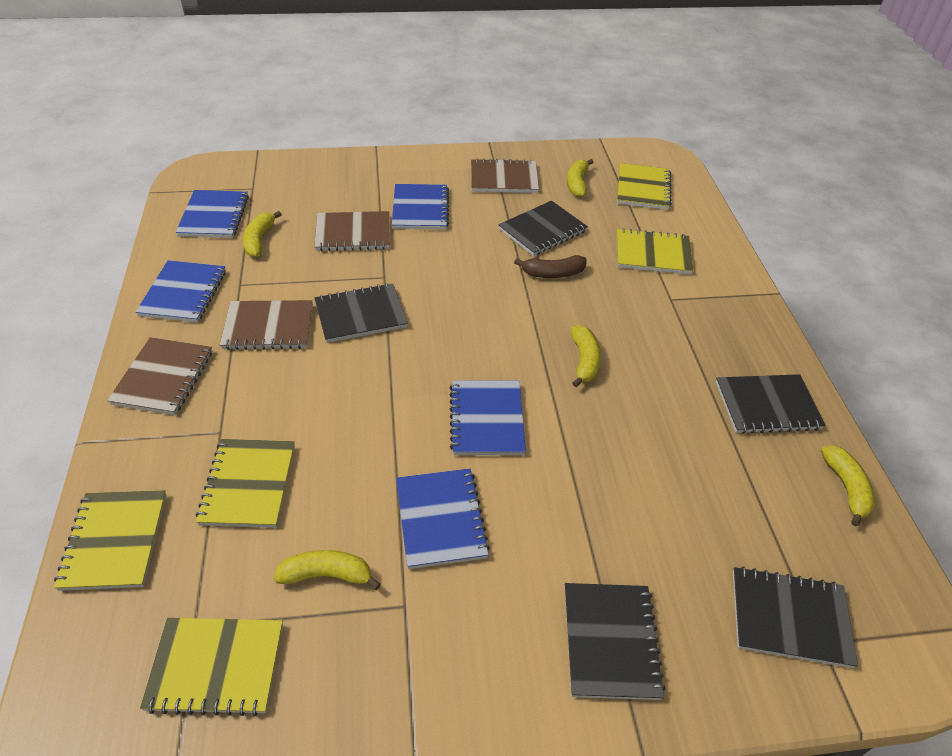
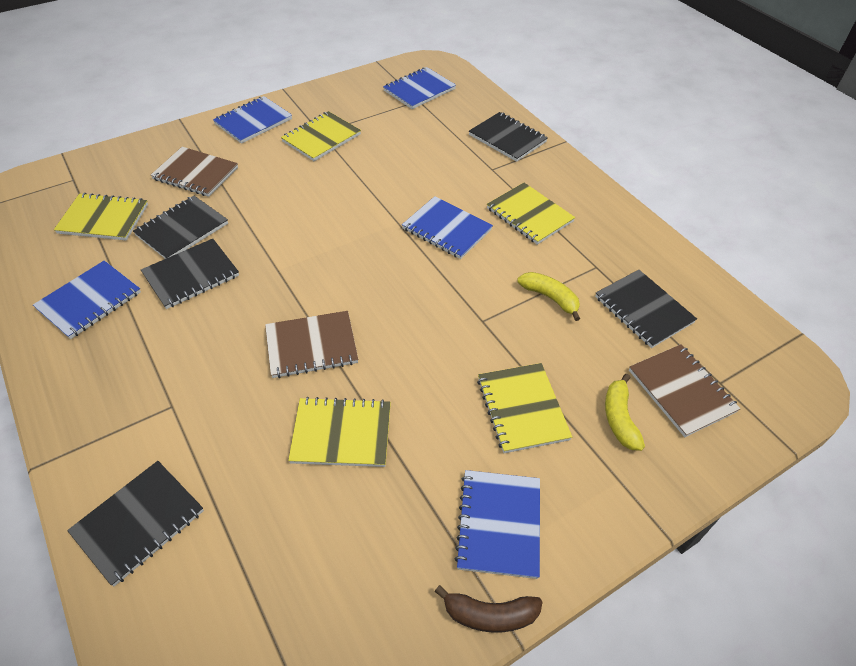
brown notebook: [107,337,212,415] [220,300,313,350] [314,211,390,251] [471,158,539,193] = 4 -> [151,147,238,197] [265,311,358,378] [629,344,741,437] = 3
yellow banana: [243,211,282,257] [273,550,381,590] [567,159,593,197] [571,325,601,387] [821,446,875,526] = 5 -> [517,272,580,321] [605,374,645,451] = 2

